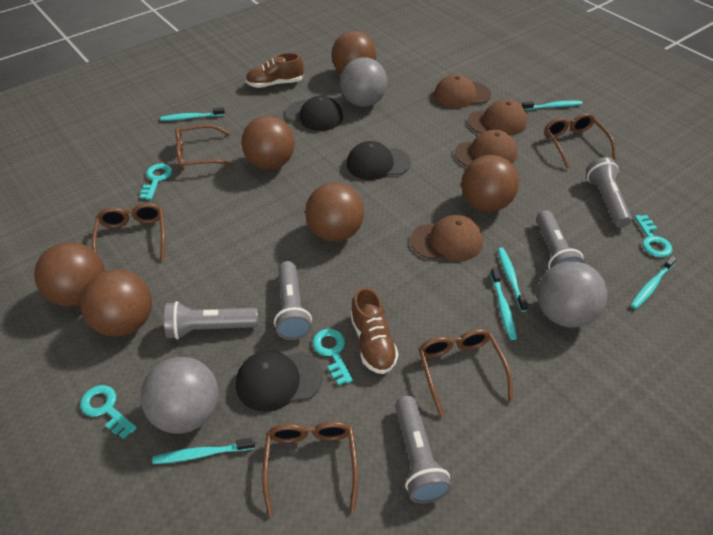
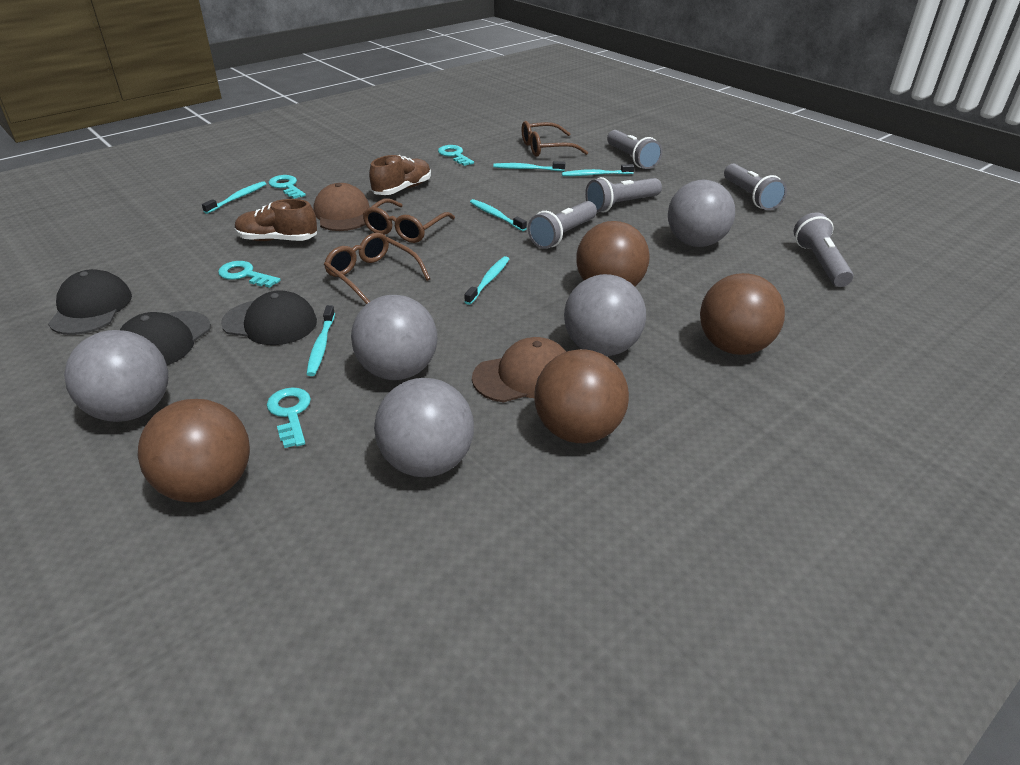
brown ball: [34,242,105,307] [80,269,152,337] [241,116,295,170] [305,182,364,242] [332,31,376,74] [462,155,519,212] = 6 -> [137,399,250,503] [534,349,629,443] [576,221,650,286] [700,273,785,355] = 4
brown cap: [411,215,483,261] [434,74,491,108] [455,130,518,167] [468,99,528,135] = 4 -> [313,183,370,231] [472,337,566,403] = 2
brown glasses: [92,203,165,260] [175,124,236,170] [262,421,358,517] [418,329,513,418] [544,113,616,168] = 5 -> [324,233,430,304] [363,199,455,243] [522,121,588,157] = 3
grey ball: [141,357,219,434] [340,57,387,107] [537,261,607,328] = 3 -> [64,330,168,422] [351,295,437,380] [374,378,474,477] [564,274,646,356] [668,180,735,247] = 5

